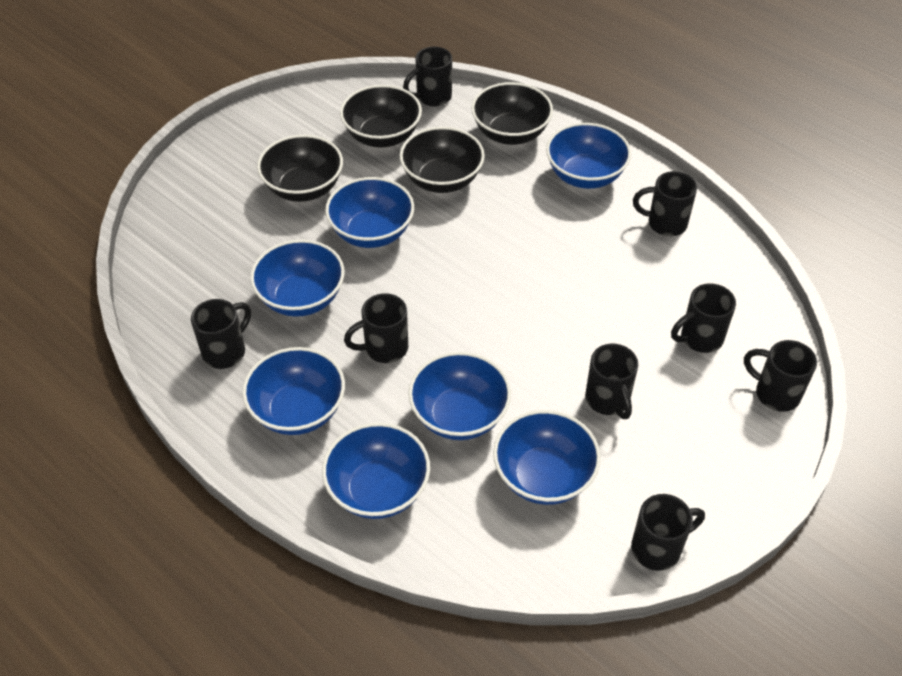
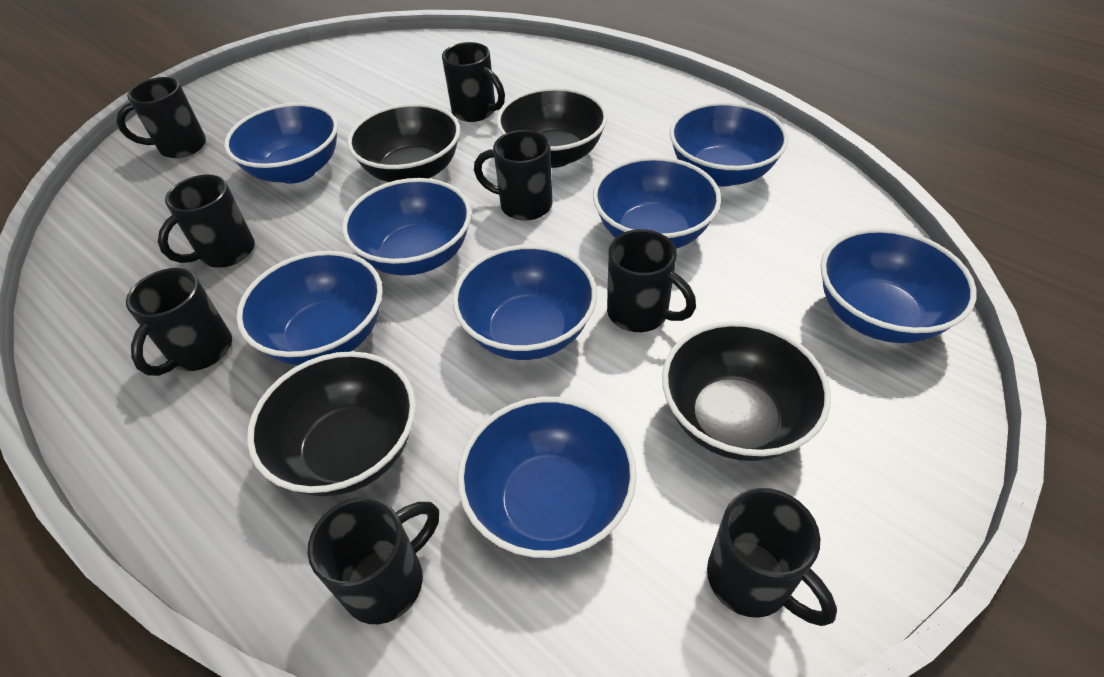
blue bowl: [242,347,345,435] [250,240,344,317] [322,423,430,519] [325,177,414,248] [408,352,511,440] [493,410,601,505] [546,123,631,189] = 7 -> [224,103,338,184] [237,251,383,365] [342,178,471,275] [452,245,597,360] [457,397,637,559] [593,156,721,249] [670,102,789,187] [821,228,977,343] = 8

